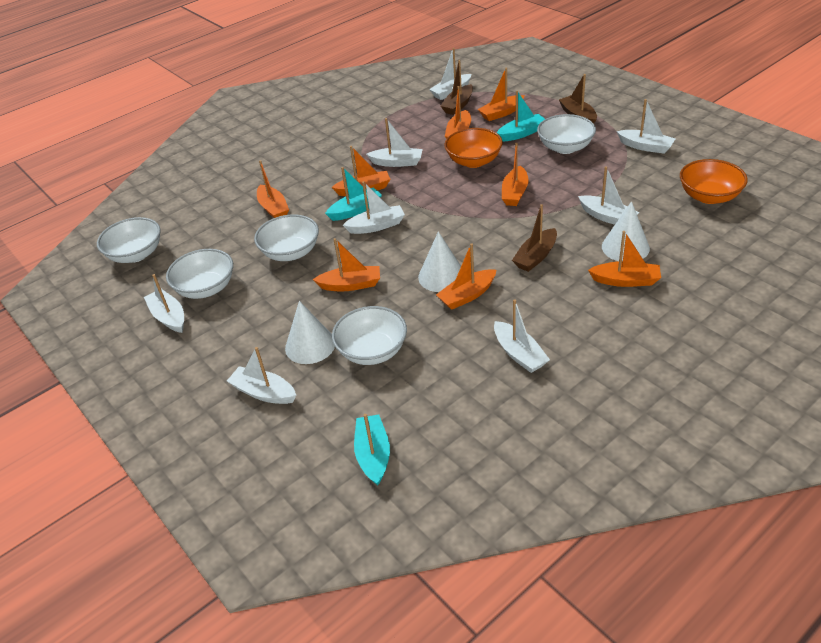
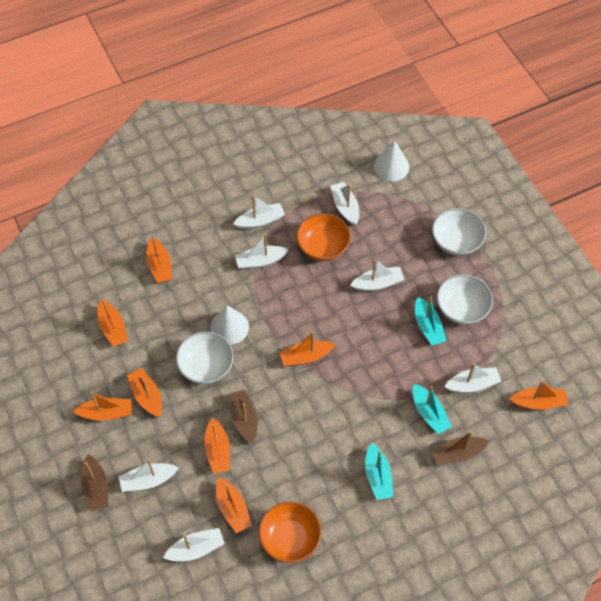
white boat: [144,274,184,333] [227,347,296,404] [343,181,405,234] [366,118,423,167] [429,48,471,100] [494,299,550,373] [578,166,639,225] [617,99,675,154] = 8 -> [118,459,179,492] [163,528,225,561] [233,196,285,229] [235,234,288,269] [331,182,359,226] [350,259,405,291] [444,363,501,393] = 7
white bowl: [97,217,161,263] [166,249,233,299] [254,214,319,261] [332,306,407,365] [537,114,596,154] = 5 -> [176,332,234,384] [432,208,486,256] [437,274,493,325] = 3
white cone: [285,301,335,364] [418,231,461,292] [602,201,650,261] = 3 -> [210,305,249,345] [374,141,409,181] = 2

